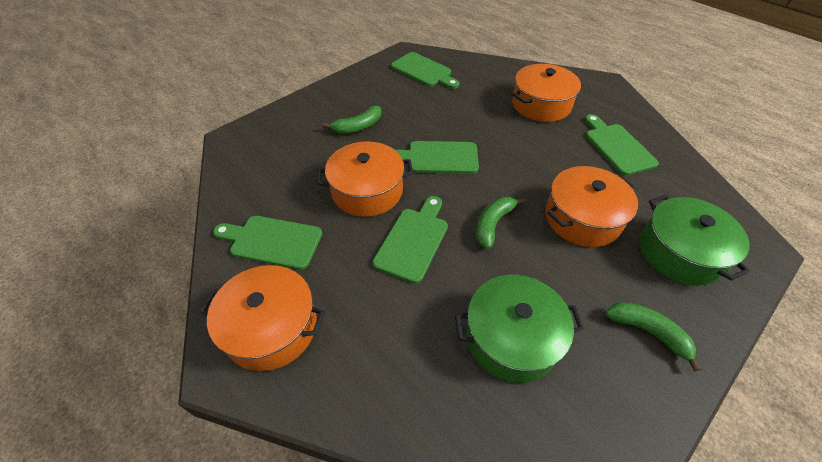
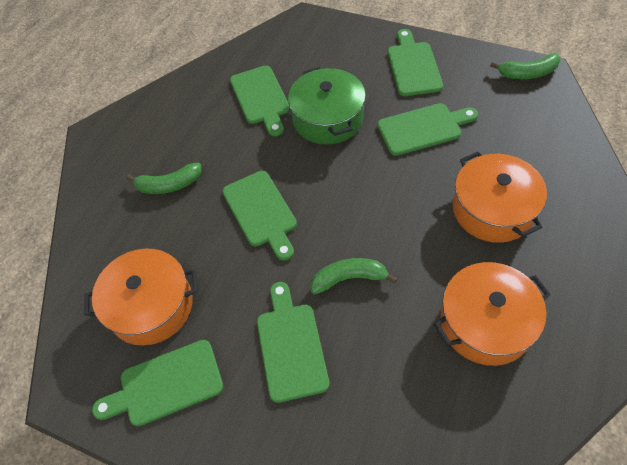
green cutting board: [213,216,322,270] [373,196,448,284] [391,52,459,89] [396,141,479,174] [585,114,659,176] = 5 -> [92,340,223,426] [222,171,297,261] [230,66,290,136] [257,282,330,403] [377,103,478,156] [388,29,443,96] = 6
green pot: [455,275,584,383] [640,195,750,286] = 2 -> [288,67,366,145] = 1
orange pot: [199,265,325,371] [317,141,414,217] [512,64,581,122] [545,166,638,247] = 4 -> [84,248,198,346] [434,262,551,366] [453,152,547,243] = 3

